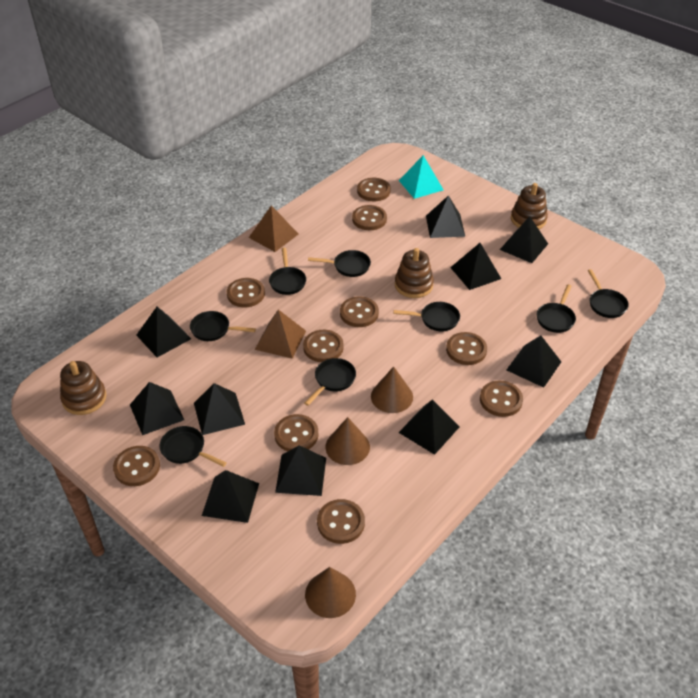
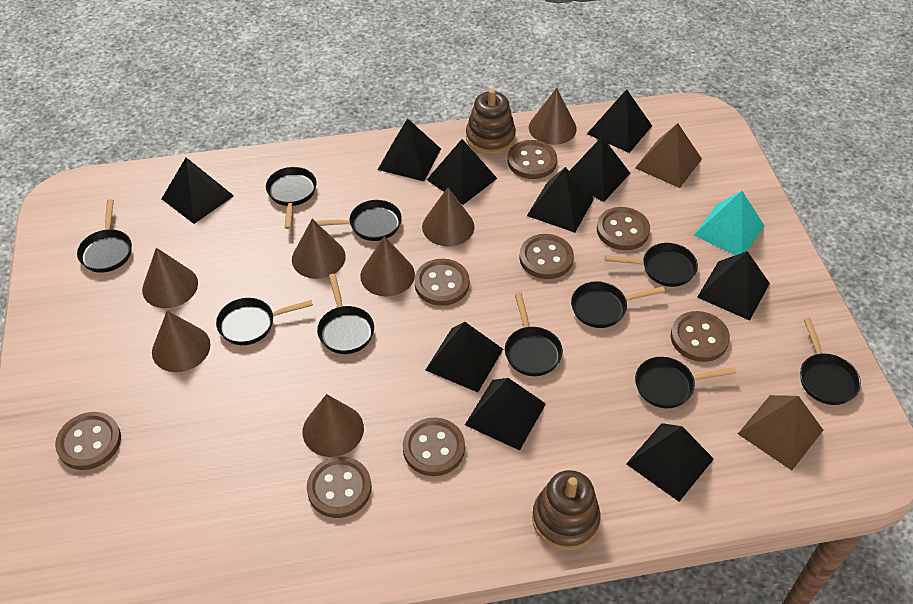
black pan: [159,426,227,467] [190,311,256,341] [269,248,306,295] [304,358,356,406] [308,250,371,277] [394,302,460,331] [537,284,576,333] [588,269,629,318] = 8 -> [77,199,132,273] [216,298,313,345] [266,167,317,229] [315,200,402,241] [317,274,374,354] [505,293,563,376] [571,281,665,328] [605,243,698,287] [635,357,736,408] [800,318,861,405] = 10
brown button: [113,446,160,486] [227,278,265,307] [274,414,319,451] [303,330,344,362] [317,499,365,544] [340,296,379,327] [352,205,387,230] [357,178,391,201] [446,332,487,365] [480,380,523,417] = 10 -> [55,412,121,470] [307,456,371,518] [403,417,465,476] [414,259,469,306] [507,140,557,179] [519,234,574,279] [597,207,650,250] [671,311,730,362] = 8
brown cone: [305,567,356,618] [325,417,370,465] [371,366,413,413] = 3 -> [142,248,198,308] [152,311,211,372] [292,219,346,279] [302,394,364,457] [360,236,415,297] [422,187,475,246] [529,88,577,145] = 7
brown stacking toy: [60,361,107,415] [395,248,434,298] [511,183,548,229] = 3 -> [466,89,516,155] [532,470,601,551] = 2

